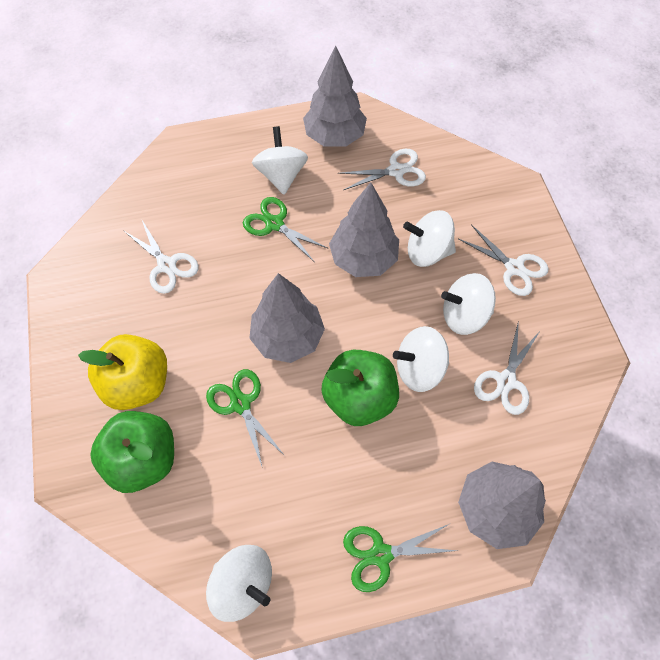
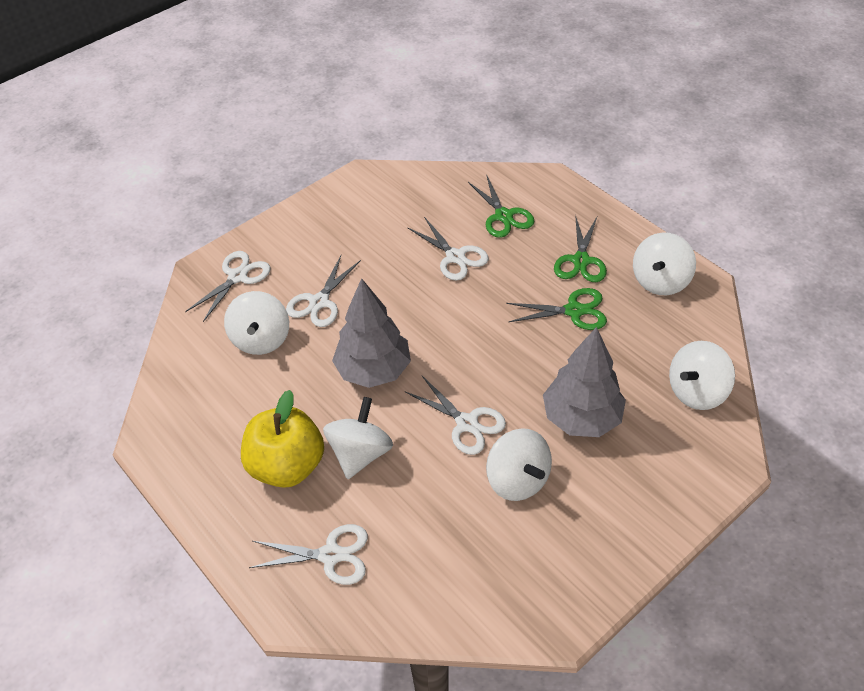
green apple: [90,411,174,493] [321,350,399,426] = 2 -> none = 0
grey tree: [249,273,325,363] [303,46,367,146] [329,182,399,277] [458,462,546,549] = 4 -> [332,278,411,388] [543,327,626,437] = 2
white scissors: [124,220,199,294] [338,149,426,190] [459,225,549,296] [474,321,541,415] = 4 -> [185,251,270,322] [249,524,368,585] [286,256,361,327] [406,376,506,455] [407,217,489,281] = 5

